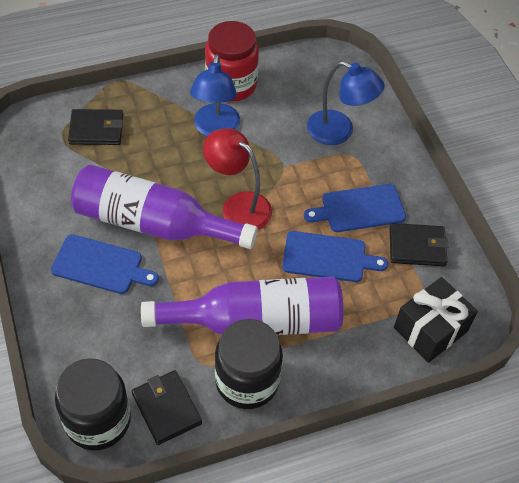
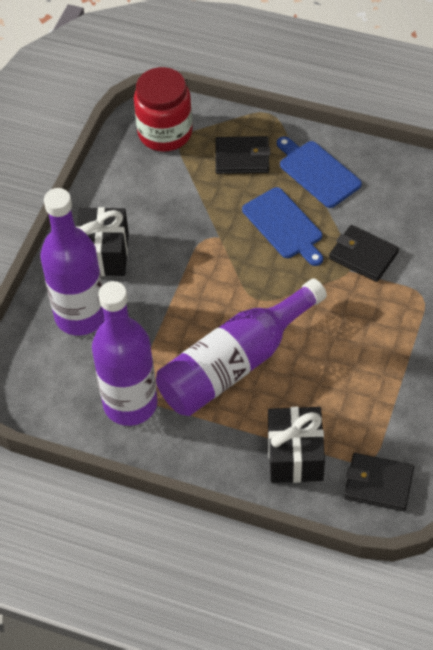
black gift: [394,277,478,363] = 1 -> [76,207,129,276] [268,407,325,483] = 2
black jar: [55,358,131,450] [215,319,283,409] = 2 -> none = 0
blue cutting board: [51,234,159,294] [282,231,388,282] [304,184,406,232] = 3 -> [242,187,323,266] [277,136,362,208] = 2
blue lamp: [190,54,240,136] [307,61,385,145] = 2 -> none = 0
purple bottle: [71,165,258,249] [141,277,343,335] = 2 -> [40,188,105,335] [92,281,158,426] [156,279,327,416] = 3
red lamp: [203,128,272,230] = 1 -> none = 0

